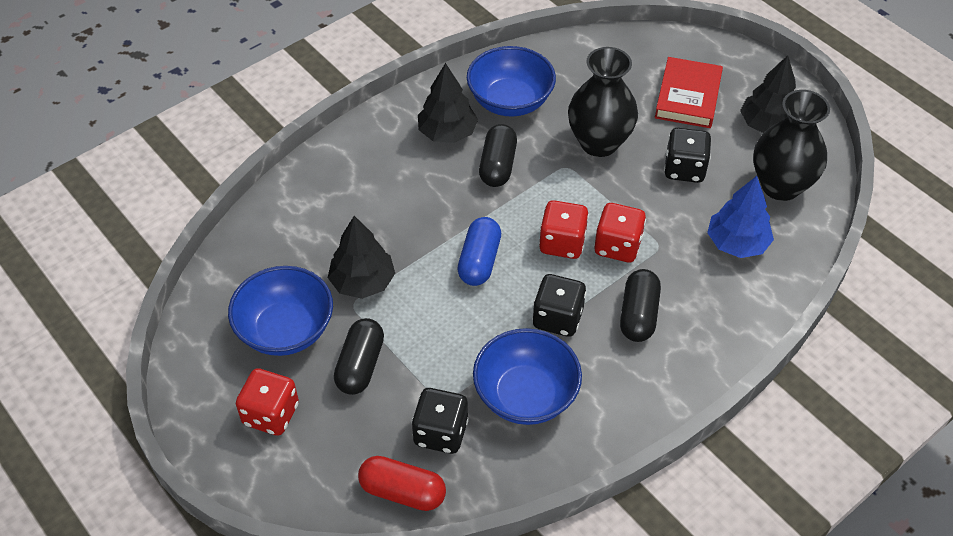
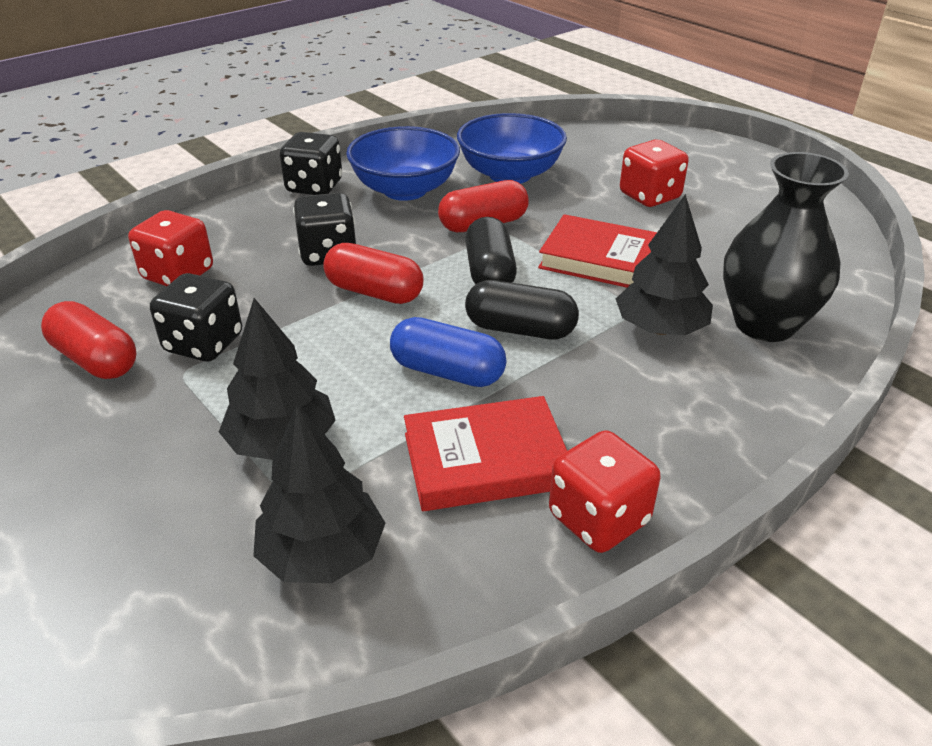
black capsule: [334,318,384,395] [479,124,517,187] [620,269,661,342] = 3 -> [465,217,517,285] [465,280,579,339] = 2
black vase: [568,47,638,157] [753,90,830,201] = 2 -> [723,152,849,342] = 1
blue bowl: [228,266,333,356] [467,46,556,117] [473,328,582,425] = 3 -> [346,126,460,201] [457,113,567,184] = 2
blue tree: [707,176,774,258] = 1 -> none = 0
red book: [655,57,723,128] = 1 -> [404,396,567,511] [538,214,657,288] = 2
red capsule: [358,456,446,511] = 1 -> [41,301,137,379] [323,243,423,304] [438,180,529,232] = 3

